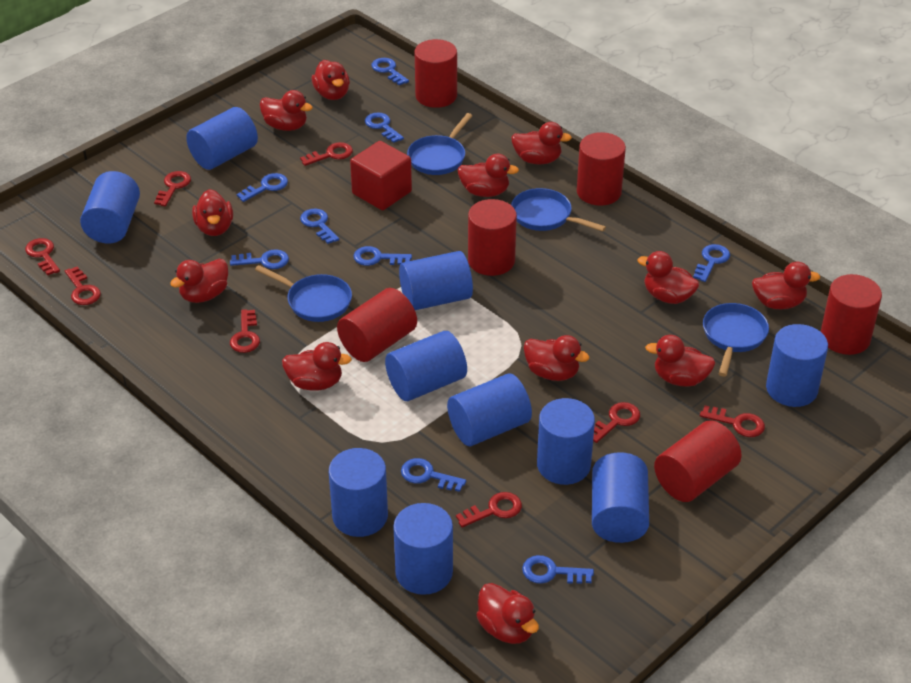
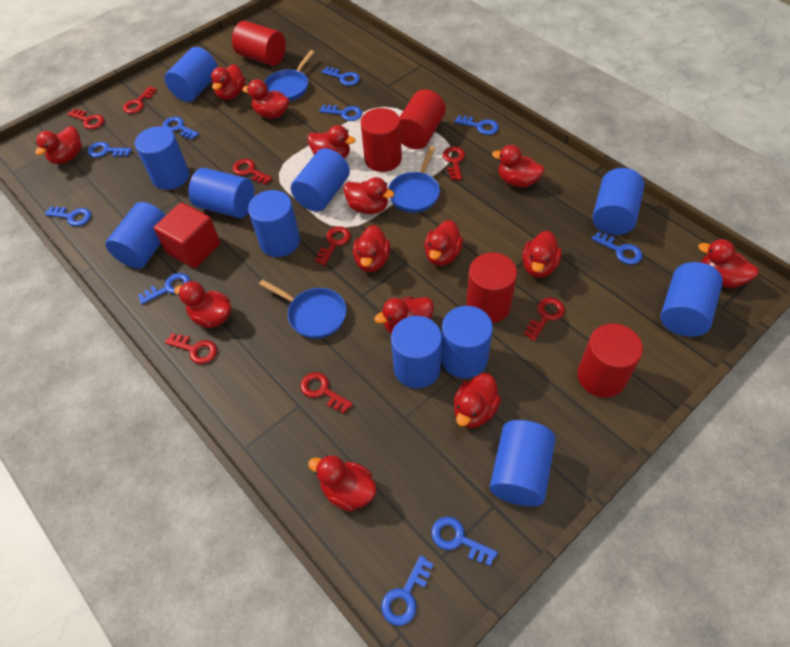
blue cylinder: [80,171,140,244] [186,107,258,170] [329,448,388,537] [385,331,467,401] [393,503,453,595] [399,251,473,310] [447,374,532,446] [537,398,595,485] [592,452,649,543] [766,324,828,407] = 10 -> [105,202,166,269] [135,126,189,190] [164,47,218,102] [189,168,254,218] [248,190,300,257] [291,148,350,212] [391,316,442,388] [441,306,493,378] [489,420,556,506] [592,168,645,235] [660,262,723,337] = 11
blue key: [230,249,289,269] [237,173,288,202] [300,209,339,244] [353,246,412,266] [365,112,404,143] [371,58,409,85] [401,458,466,492] [522,555,594,584] [693,244,730,282] = 9 -> [45,207,91,226] [87,142,132,158] [138,273,190,305] [162,117,199,140] [319,105,362,121] [322,67,360,86] [381,555,433,626] [431,517,498,566] [454,115,499,135] [592,231,643,265] = 10
blue pan: [255,265,352,322] [407,113,472,175] [511,188,606,232] [703,303,769,377] = 4 -> [259,279,347,339] [264,50,315,101] [388,146,440,213] = 3
red cylinder: [337,288,417,362] [415,39,457,108] [468,199,517,276] [577,132,626,206] [654,421,742,502] [821,274,882,355] = 6 -> [232,21,286,66] [361,108,402,172] [399,90,446,149] [466,253,517,323] [577,324,643,398] = 5
red duck: [170,259,228,303] [192,189,233,236] [260,90,313,131] [282,342,352,391] [312,60,350,100] [458,154,519,197] [476,583,539,644] [511,122,572,164] [524,335,589,381] [637,251,699,304] [645,335,715,387] [752,262,821,309] = 12 -> [35,126,82,164] [174,281,231,328] [211,64,246,100] [242,79,289,119] [307,125,355,158] [308,455,377,512] [343,177,394,214] [353,225,391,272] [374,297,434,334] [424,220,463,266] [454,373,501,428] [492,145,545,187] [522,231,562,278] [698,239,759,288] = 14

